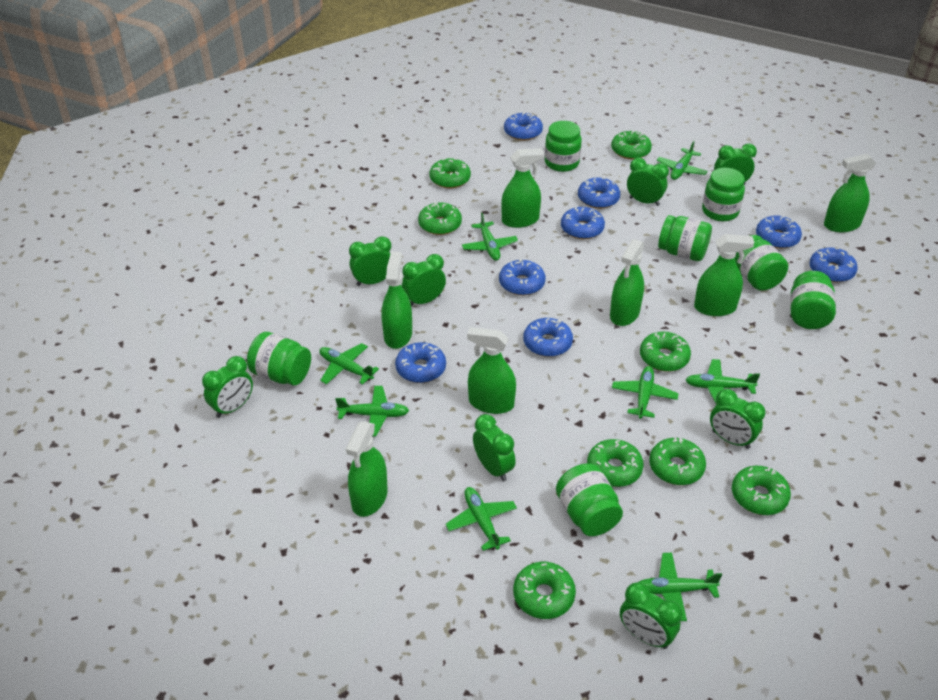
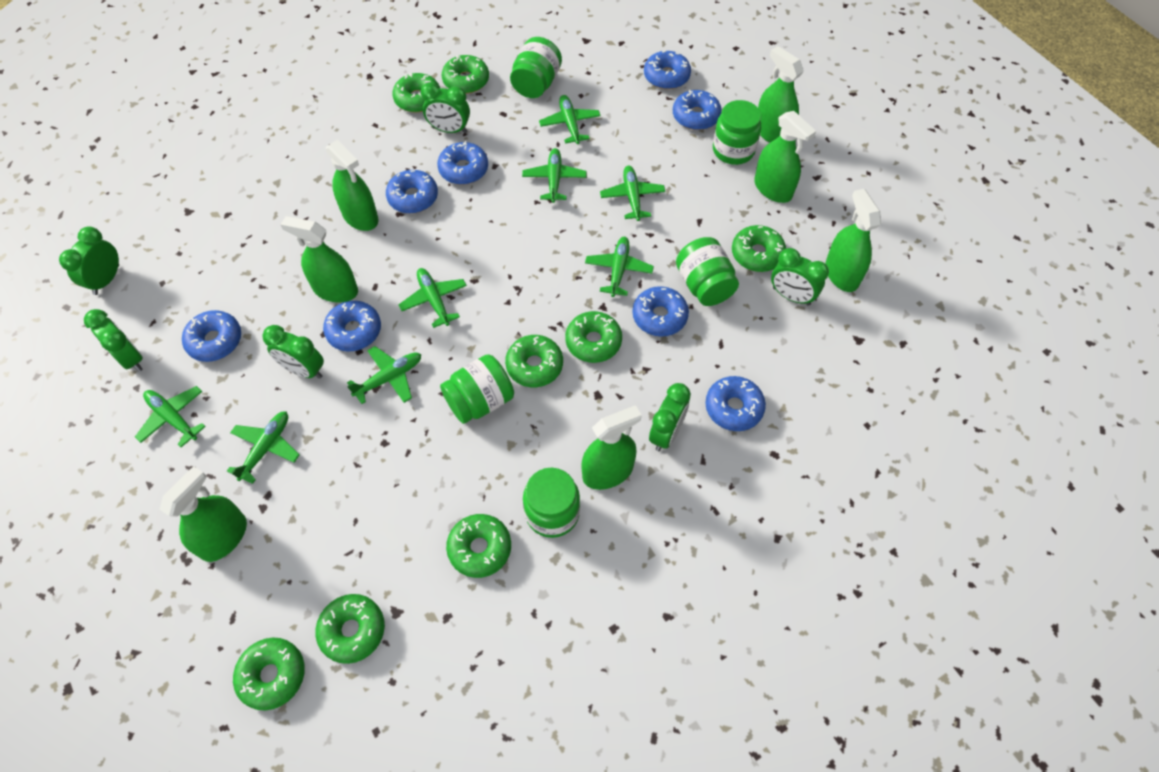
green clock: [202,356,253,418] [349,236,392,286] [402,254,446,307] [473,414,516,481] [620,582,682,649] [627,158,669,206] [710,389,766,449] [714,143,757,185] = 8 -> [59,226,119,295] [84,309,143,372] [262,325,324,379] [420,82,470,133] [649,383,691,451] [771,248,829,306] = 6
green jar: [247,332,311,385] [545,121,582,172] [556,464,623,536] [658,215,712,261] [702,168,745,221] [735,235,788,291] [790,271,836,329] = 7 -> [440,354,514,424] [510,37,562,98] [523,468,580,538] [676,237,739,306] [713,100,761,165] = 5

